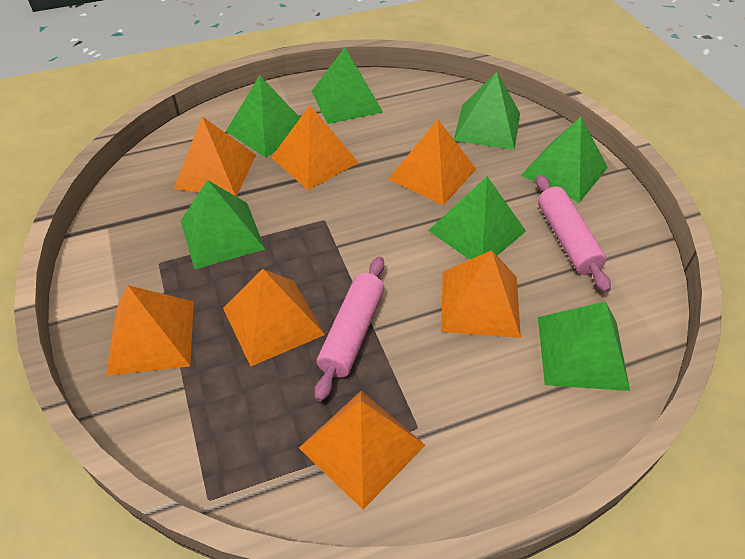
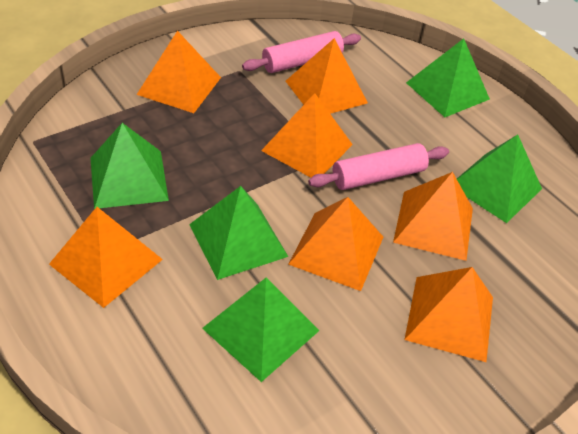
green pyramid: [181,180,265,269] [226,75,300,158] [312,47,383,124] [428,177,526,260] [454,72,520,150] [521,117,608,203] [538,301,630,391] = 7 -> [91,123,169,209] [189,186,288,280] [202,278,319,382] [406,38,490,117] [457,134,542,223] = 5

